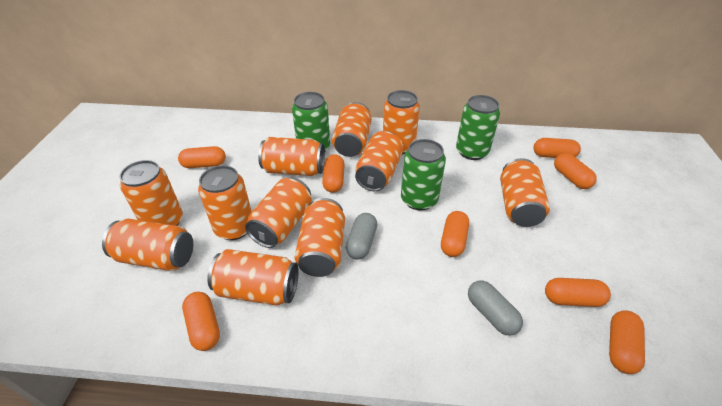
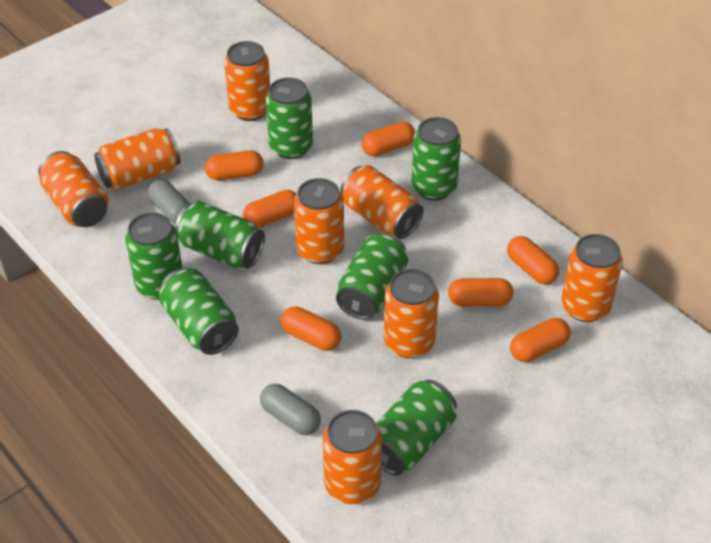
green can: [292,92,330,151] [401,139,446,211] [456,95,500,160] = 3 -> [125,212,183,300] [159,268,239,355] [175,201,265,268] [266,77,313,159] [336,233,408,320] [376,380,457,476] [412,117,461,201] = 7
orange can: [102,219,193,271] [119,160,183,226] [198,165,252,240] [207,249,299,306] [245,177,312,248] [258,137,325,176] [295,198,345,277] [332,102,372,157] [355,131,403,191] [383,90,420,154] [500,158,550,227] = 11 -> [38,151,109,227] [94,128,181,190] [224,41,270,121] [294,178,344,264] [323,410,382,504] [340,165,423,239] [384,269,439,358] [561,234,623,322] = 8
orange capsule: [178,146,226,168] [182,292,220,351] [322,154,345,193] [441,211,469,257] [533,138,581,158] [545,278,611,307] [554,153,597,189] [609,310,645,374] = 8 -> [205,150,264,180] [243,190,297,228] [281,307,341,351] [362,121,415,156] [448,278,513,307] [507,236,559,285] [510,318,571,362] = 7

